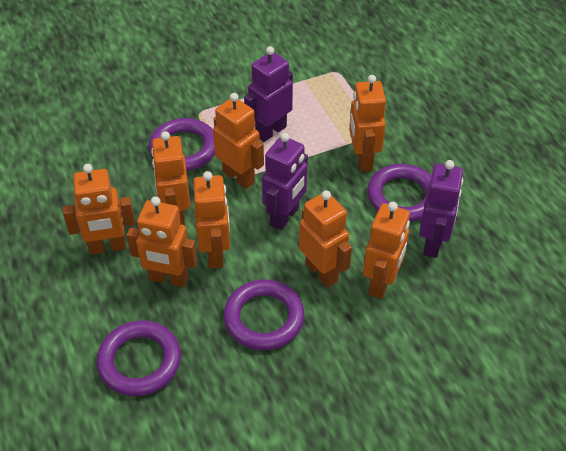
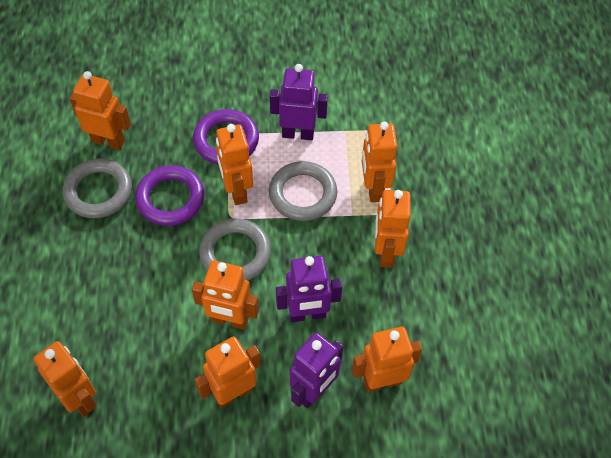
grey ring: none = 0 -> [63,159,132,219] [199,218,271,280] [269,161,337,221] = 3
purple ring: [96,320,181,396] [149,118,215,171] [223,279,305,350] [367,164,432,222] = 4 -> [135,166,205,226] [193,109,259,165] = 2

